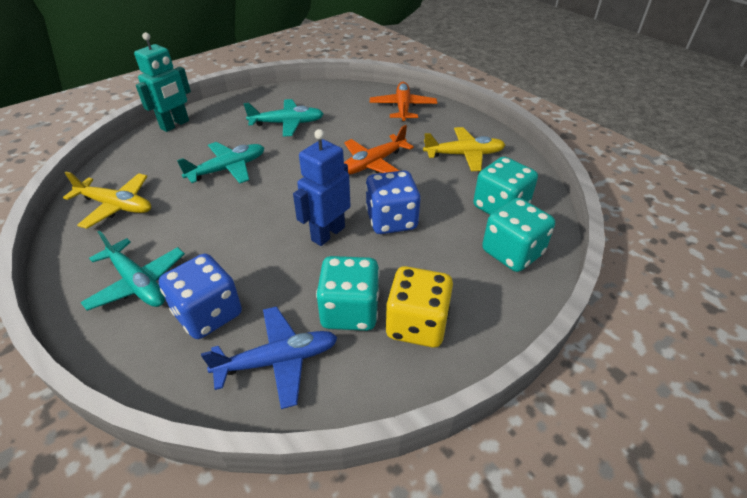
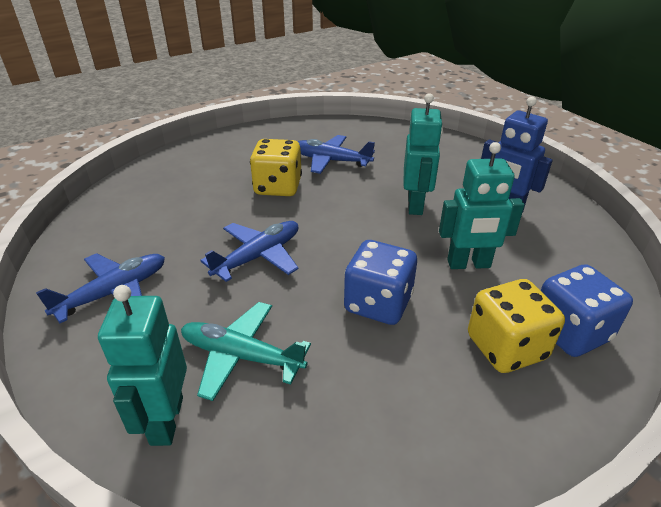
blue plane: [201,306,338,409] = 1 -> [36,253,165,323] [200,221,299,282] [297,135,375,174] = 3
orange plane: [344,125,414,175] [370,82,437,122] = 2 -> none = 0
turquoise dice: [316,256,380,331] [473,157,538,215] [482,198,555,272] = 3 -> none = 0
turquoise plane: [80,231,185,311] [177,142,264,183] [244,99,324,137] = 3 -> [181,302,311,401] = 1
turquoise robot: [134,32,191,132] = 1 -> [98,285,187,446] [404,93,443,215] [439,142,524,269] = 3
yellow dice: [385,266,453,348] = 1 -> [250,139,302,196] [468,279,565,373] = 2
yellow plane: [63,171,151,229] [423,127,505,171] = 2 -> none = 0

